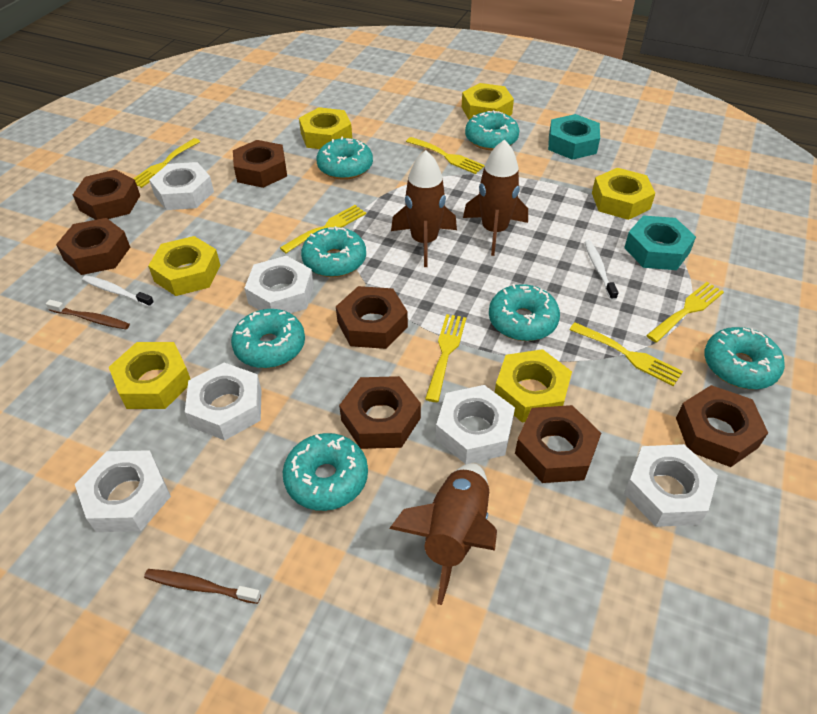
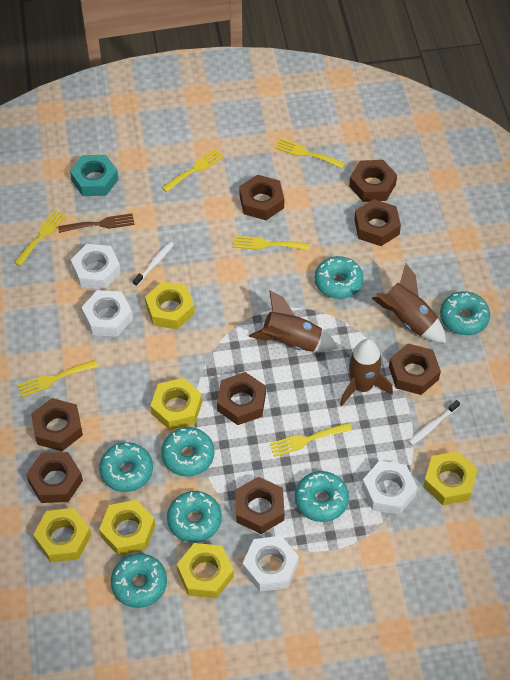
brown fork: none = 0 -> [58,213,134,233] = 1
brown nut: [56,218,130,275] [73,170,140,220] [233,140,287,188] [336,286,408,349] [339,376,421,449] [515,405,601,483] [676,385,768,467] = 7 -> [26,452,83,503] [31,398,83,451] [217,372,266,425] [235,476,284,534] [239,174,284,220] [349,160,397,202] [354,199,401,246] [389,344,441,395] = 8
brown toothbrush: [46,300,130,329] [144,569,261,604] = 2 -> none = 0
turquoise nut: [548,114,600,160] [624,216,696,270] = 2 -> [70,155,119,196] = 1
white nut: [75,450,171,532] [149,162,214,210] [185,363,262,440] [244,256,314,313] [436,385,515,464] [624,444,718,527] = 6 -> [71,244,121,289] [81,290,133,337] [243,536,299,592] [362,461,418,515] = 4

